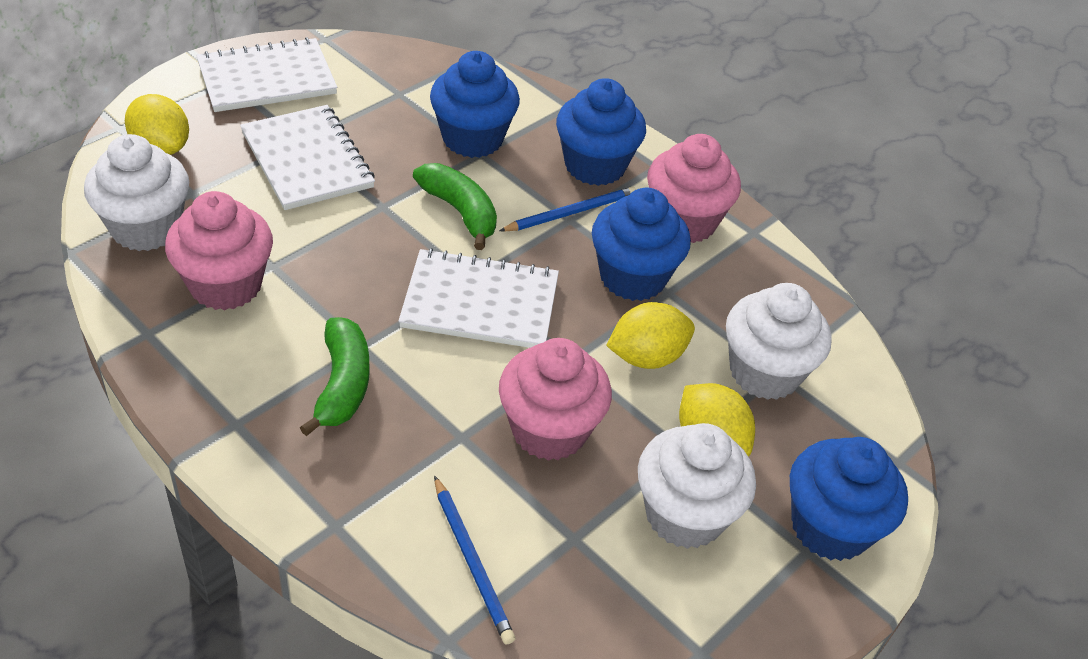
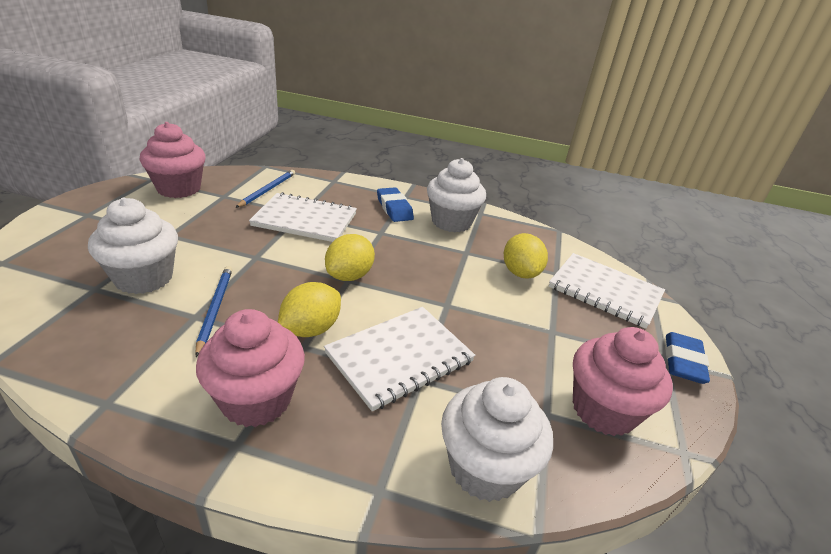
blue cupcake: [430,51,520,158] [556,78,646,186] [592,188,691,301] [790,437,908,561] = 4 -> none = 0
blue eraser: none = 0 -> [377,187,414,222] [665,332,710,384] = 2
green banana: [300,317,369,436] [413,163,497,250] = 2 -> none = 0

